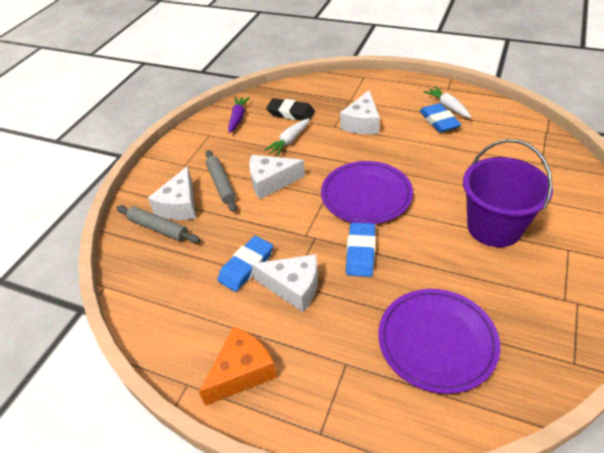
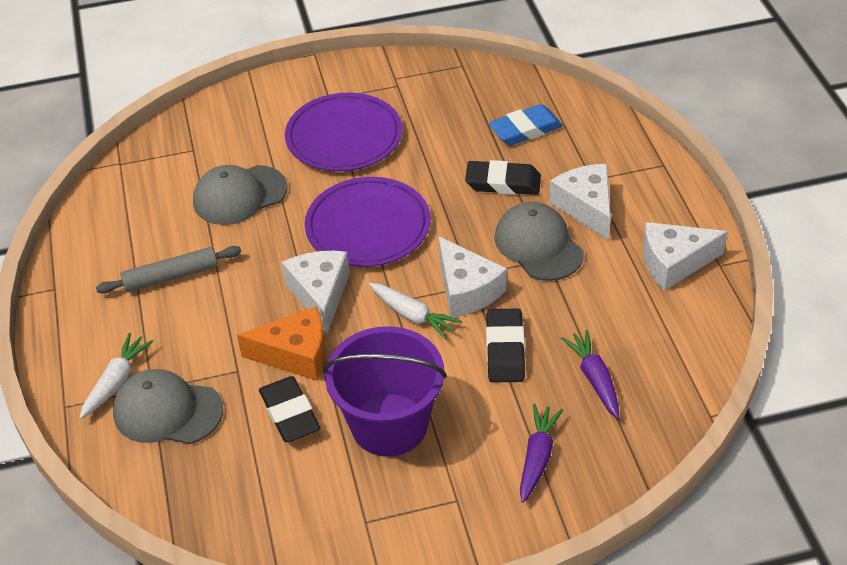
black eraser: [266,98,315,121] = 1 -> [259,376,320,442] [465,160,541,195] [486,309,525,382] = 3
blue eraser: [218,236,273,292] [346,223,376,277] [420,103,461,133] = 3 -> [489,104,563,145] = 1
grey cap: none = 0 -> [113,369,223,444] [193,165,287,225] [495,202,583,281] = 3
grey rolling pin: [116,205,200,243] [205,150,237,212] = 2 -> [96,246,241,294] = 1
purple carrot: [228,97,250,133] = 1 -> [520,404,563,503] [561,330,619,419] = 2

